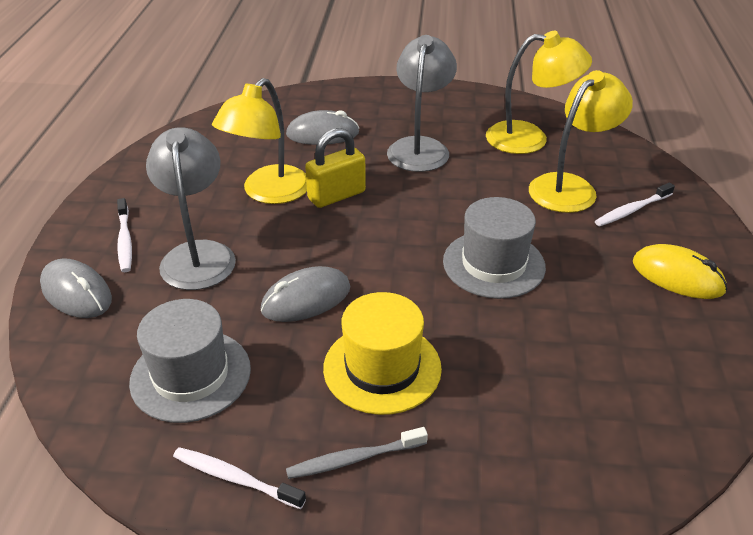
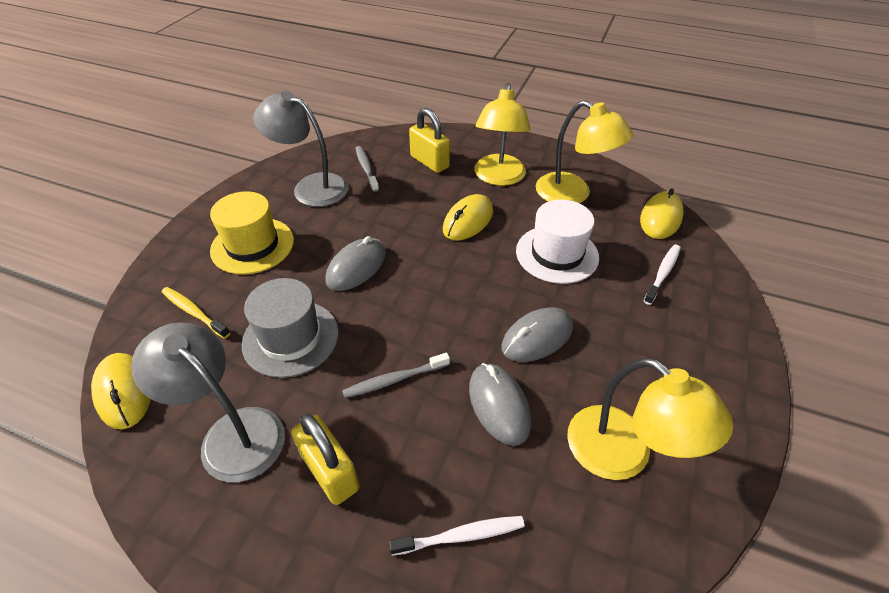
grey hat: [129,299,251,423] [443,197,546,299] = 2 -> [242,278,339,378] = 1
grey toothbrush: [286,427,428,479] = 1 -> [342,353,450,398] [356,146,379,192] = 2
white hat: none = 0 -> [516,199,599,284] = 1
white toothbrush: [117,198,132,272] [173,447,306,509] [595,183,675,226] = 3 -> [389,516,525,556] [644,244,681,305] = 2
yellow mouse: [633,244,728,299] = 1 -> [91,353,151,429] [443,194,493,240] [640,189,684,239] = 3
yellow padlock: [305,128,366,208] = 1 -> [291,414,360,505] [409,108,450,173] = 2
yellow toothbrush: none = 0 -> [162,287,230,339] = 1

